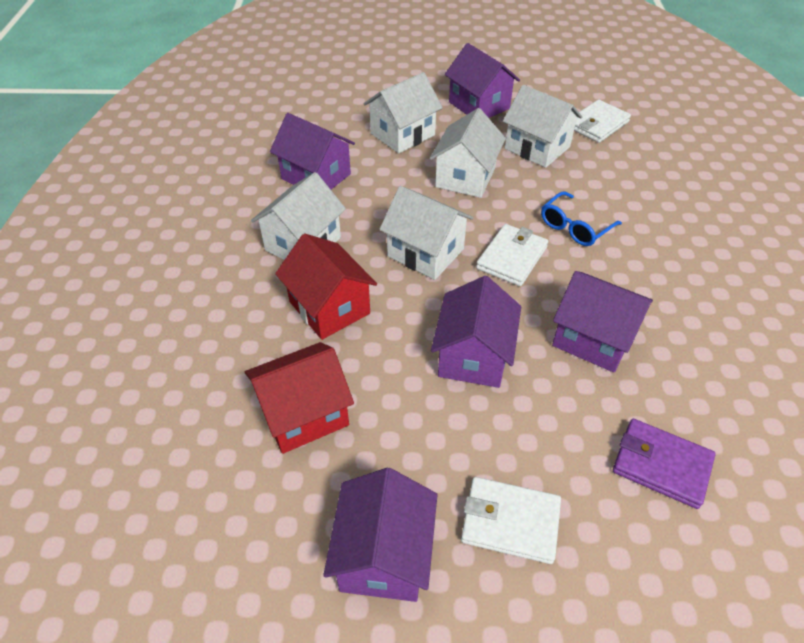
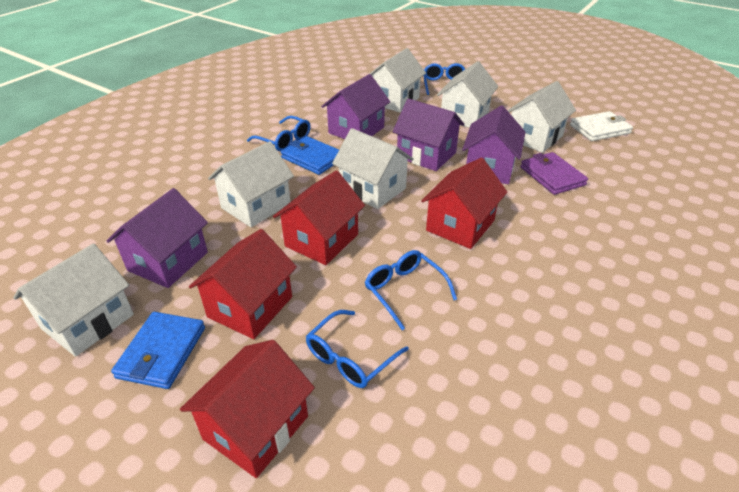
blue glasses: [541,191,622,246] = 1 -> [247,116,311,152] [306,310,409,388] [365,250,457,330] [424,63,465,95] = 4
blue wallet: none = 0 -> [111,312,205,389] [281,136,339,175] = 2
purple house: [270,113,355,189] [323,468,437,602] [431,276,521,388] [445,43,520,118] [552,271,653,372] = 5 -> [107,188,208,288] [321,74,390,139] [392,99,465,171] [462,106,526,184] = 4
red house: [245,342,354,454] [275,233,377,340] = 2 -> [180,340,315,478] [189,229,297,339] [273,170,365,265] [421,157,507,249] = 4
white house: [251,172,346,260] [364,72,443,153] [379,186,474,280] [430,108,506,198] [503,85,583,168] = 5 -> [13,244,134,357] [208,141,294,227] [332,128,414,209] [370,48,426,112] [437,61,498,128] [507,81,576,153] = 6
white wallet: [461,477,561,564] [476,224,548,286] [574,100,631,143] = 3 -> [570,111,633,141] = 1

